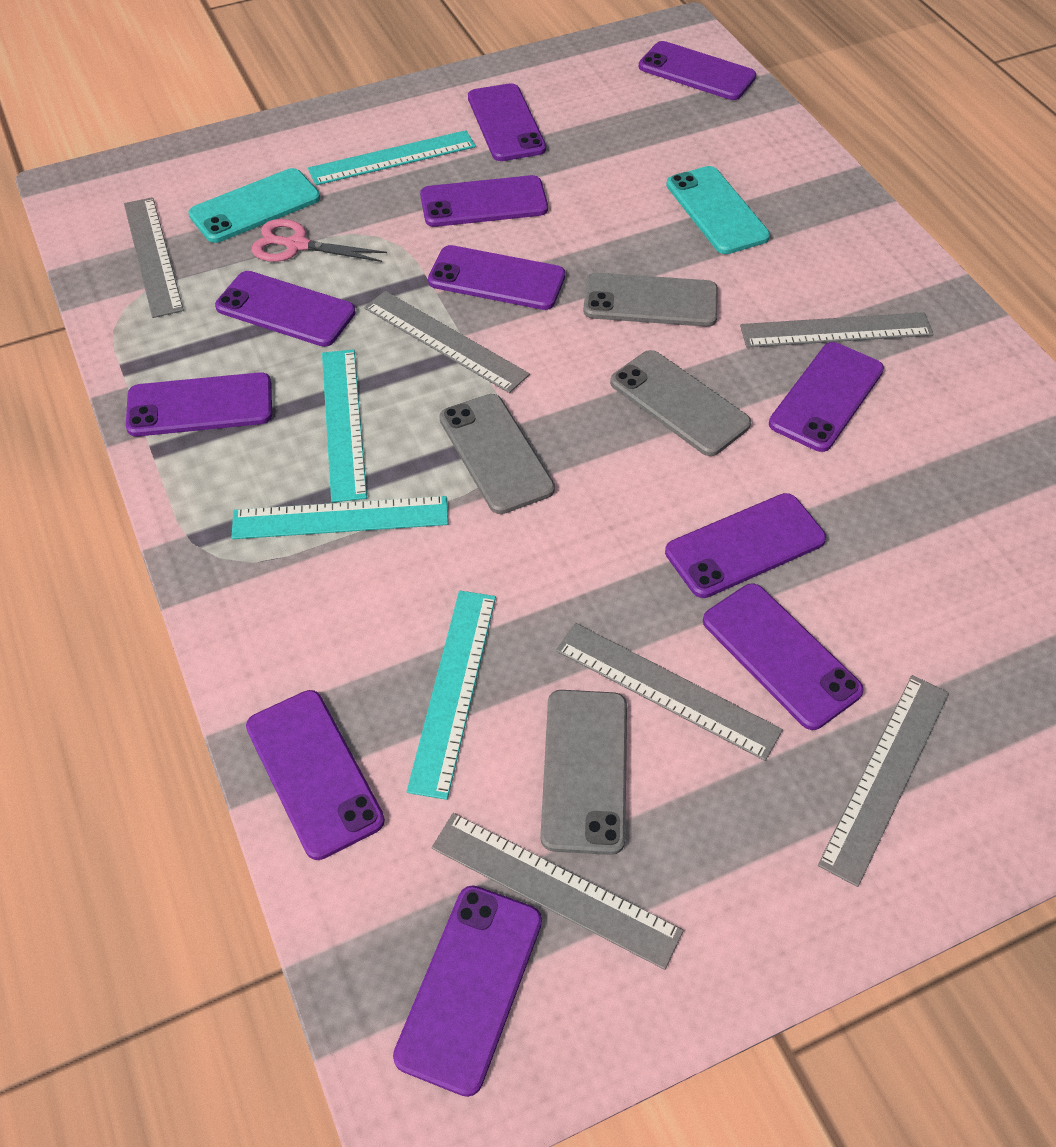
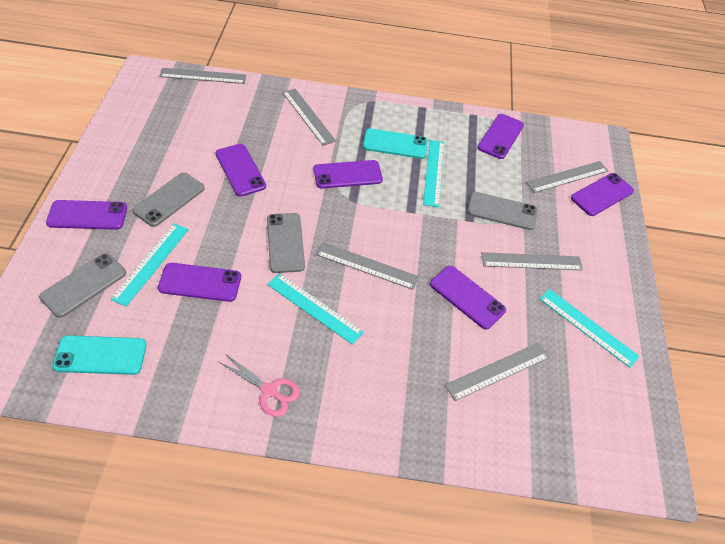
purple phone: [126,372,272,437] [215,271,356,347] [246,690,385,860] [393,885,542,1097] [420,175,548,227] [428,245,565,310] [468,83,546,161] [639,41,756,100] [665,493,826,598] [703,584,864,730] [769,342,884,452] = 11 -> [46,200,127,230] [158,263,241,302] [216,144,266,197] [314,160,383,189] [430,266,506,329] [477,114,524,159] [571,173,634,216] = 7

